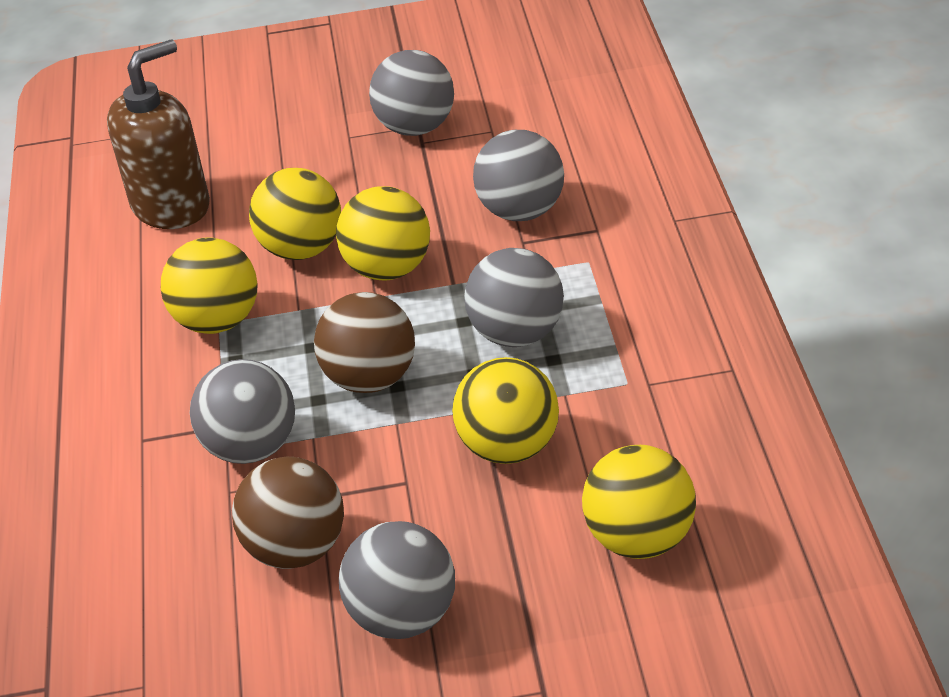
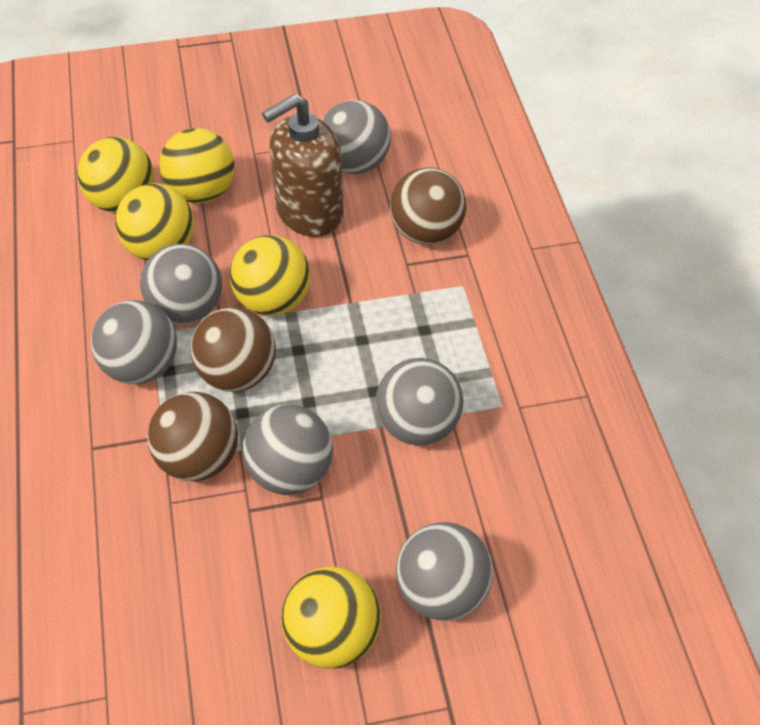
brown ball: [232,457,344,569] [314,292,415,393] = 2 -> [147,392,238,481] [190,307,276,392] [390,167,466,244] = 3
grey ball: [190,359,295,464] [339,521,455,639] [369,50,454,136] [464,248,564,347] [473,130,564,221] = 5 -> [91,300,177,384] [140,244,222,325] [243,404,333,495] [322,100,391,174] [376,358,464,445] [396,522,493,621] = 6

